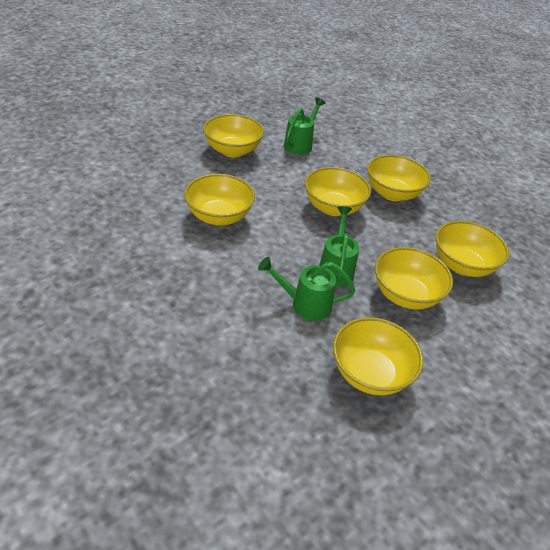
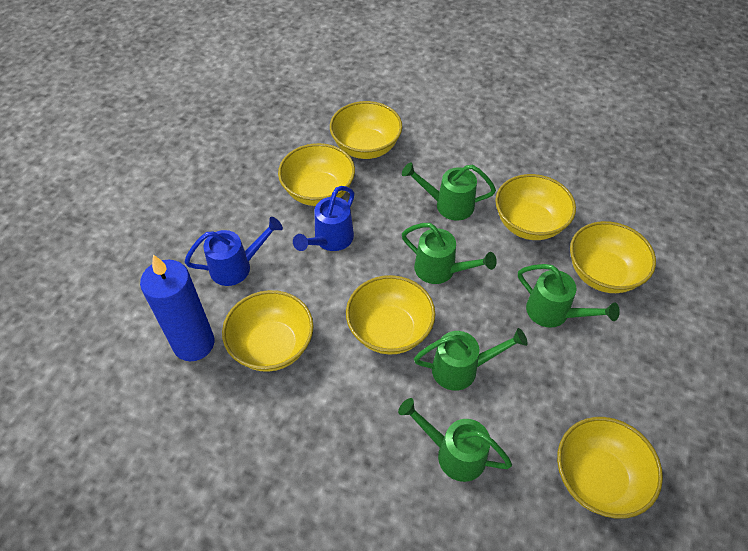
blue candle: none = 0 -> [140,254,214,361] = 1
blue watering can: none = 0 -> [184,217,283,286] [293,186,354,251] = 2
green watering can: [258,257,355,321] [284,97,325,155] [319,206,359,287] = 3 -> [398,398,512,482] [402,162,496,221] [402,223,497,284] [414,328,528,391] [518,264,620,328] = 5

